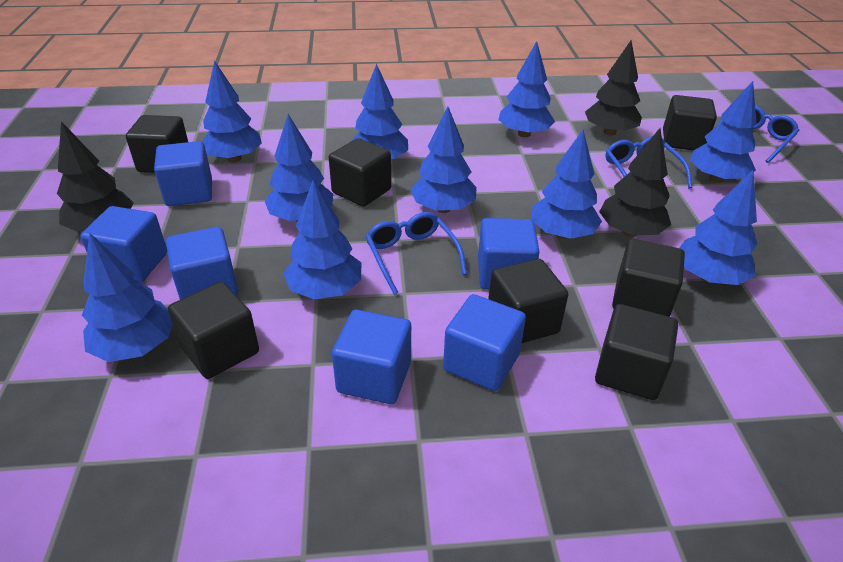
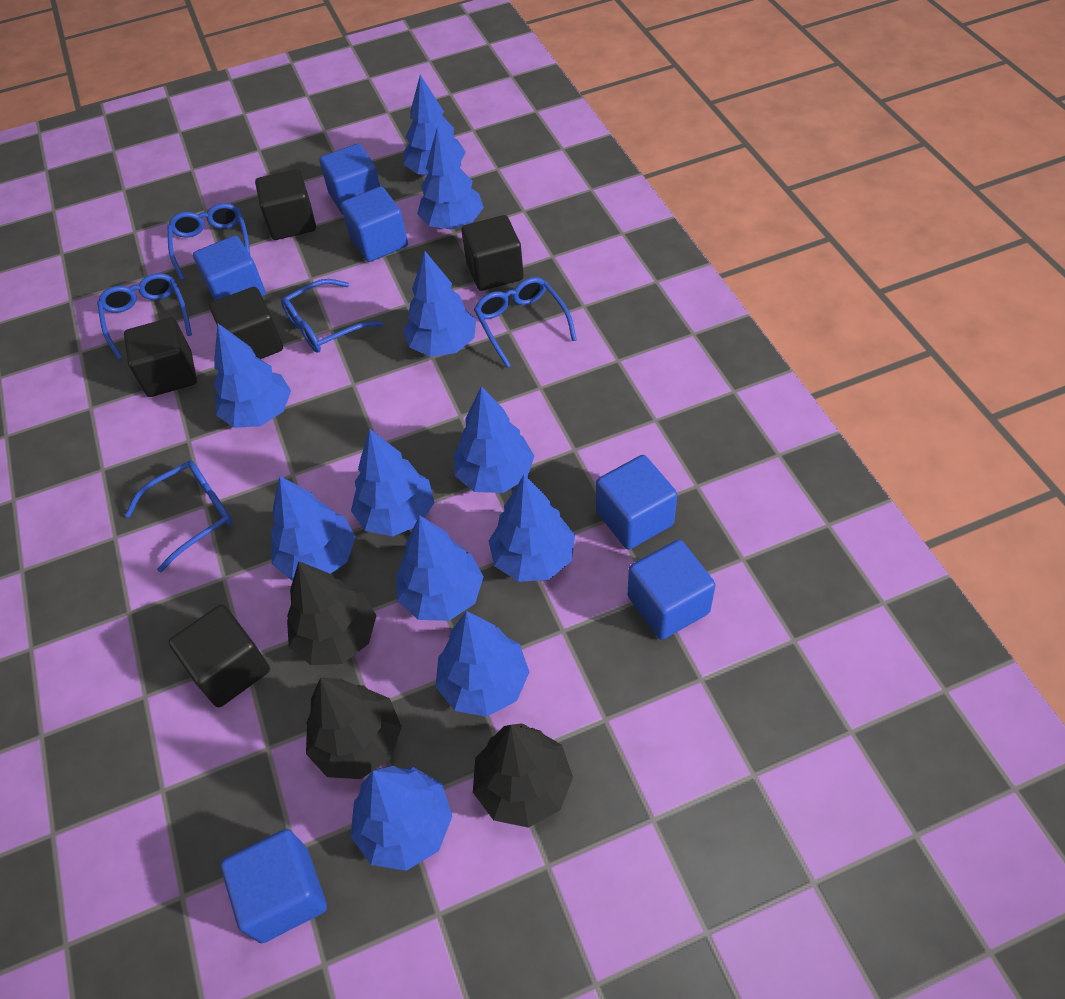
black cube: [126,115,188,173] [168,282,259,379] [329,138,392,207] [488,259,568,343] [595,304,678,400] [612,239,685,317] [663,95,717,151] = 7 -> [124,318,197,397] [169,604,270,707] [209,287,283,359] [255,169,316,240] [461,215,524,291] = 5
blue glasses: [365,212,467,295] [605,136,692,188] [716,105,799,163] = 3 -> [97,273,192,360] [125,460,232,573] [168,203,250,280] [281,279,383,353] [474,277,577,368] = 5
blue tree: [82,233,172,362] [202,60,262,162] [265,114,333,222] [283,180,361,300] [352,63,408,159] [410,107,477,213] [498,41,555,137] [531,130,602,239] [679,170,757,285] [690,81,757,183] = 10 -> [214,324,291,428] [270,476,355,581] [351,429,435,536] [351,766,453,871] [396,515,484,621] [403,251,476,357] [404,75,466,174] [417,126,484,229] [435,611,529,717] [454,386,534,493] [489,475,575,582] = 11

